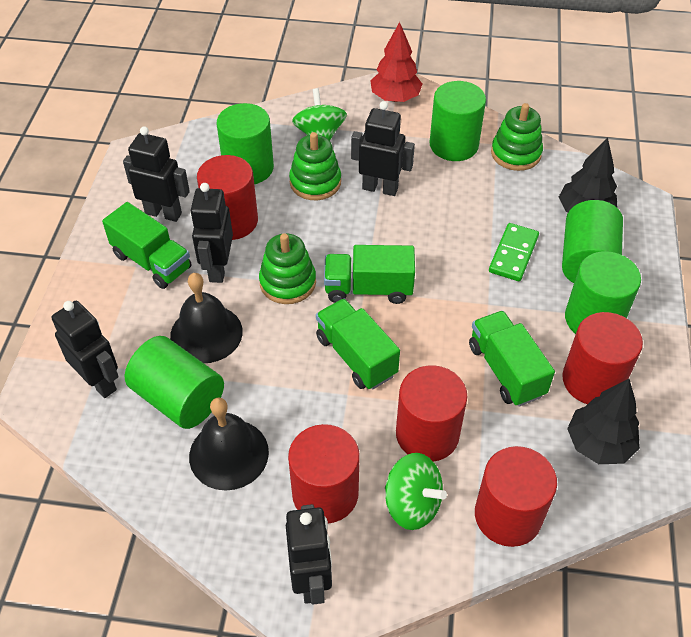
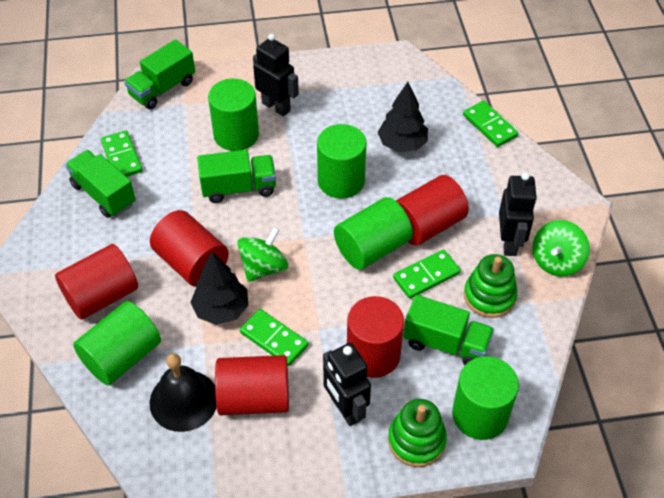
black bell: [170,273,243,363] [189,397,269,491] = 2 -> [149,353,217,432] = 1
black robot: [52,301,119,398] [123,126,190,222] [190,183,233,283] [286,504,332,605] [351,101,415,196] = 5 -> [253,33,299,116] [323,343,371,426] [499,172,537,256] = 3
green domino: [489,223,539,281] = 1 -> [101,130,143,177] [240,309,309,366] [393,250,461,299] [463,101,518,147] = 4
green stacking toy: [259,233,316,304] [289,132,341,200] [491,103,543,171] = 3 -> [388,399,447,467] [464,254,518,318] = 2
red tree: [370,22,422,102] = 1 -> none = 0

